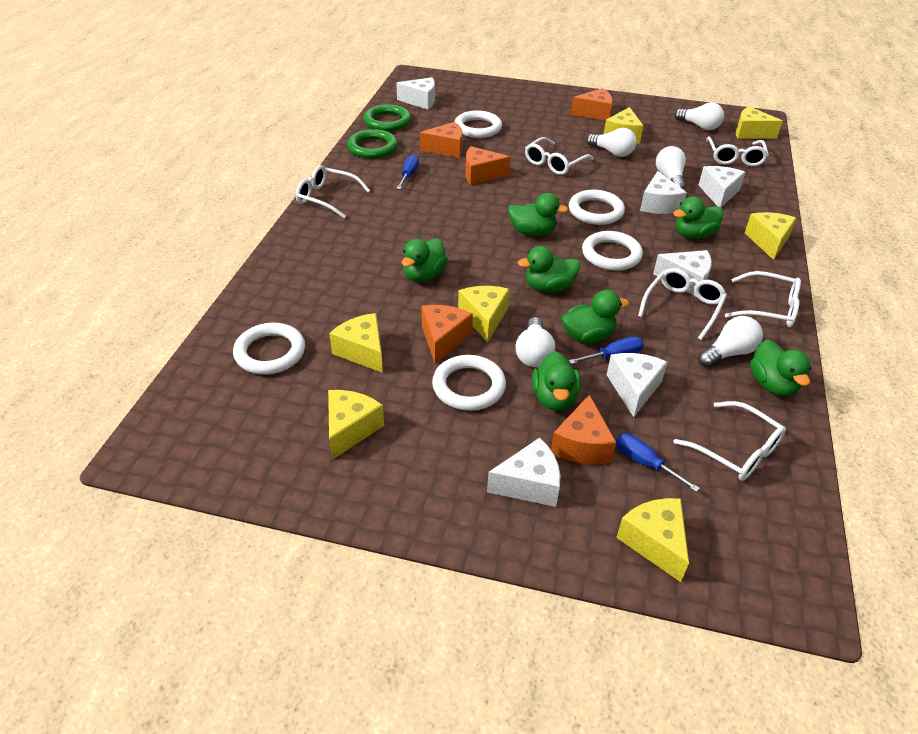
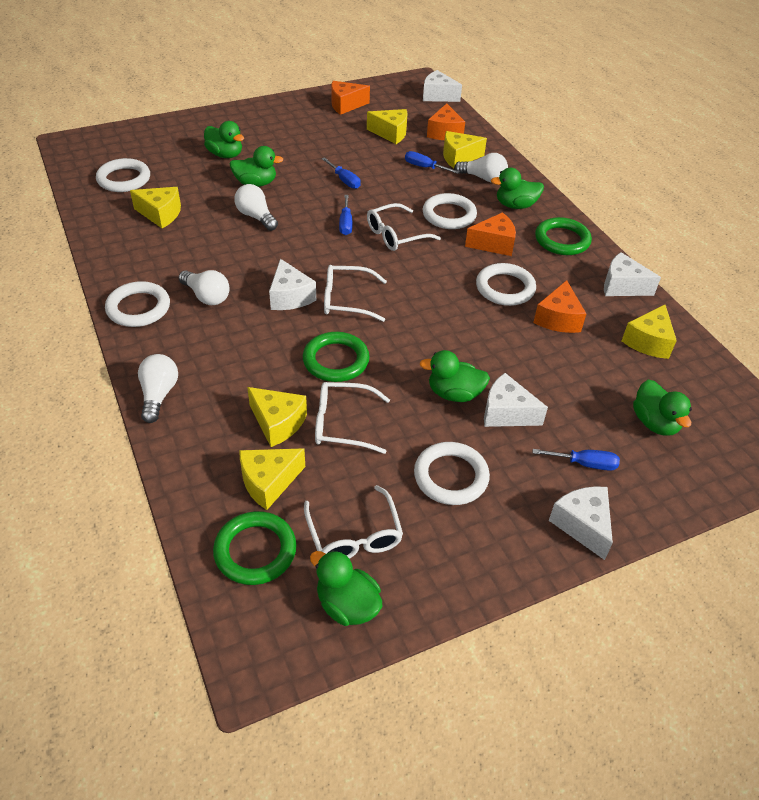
blue screwdriver: [396,155,419,189] [569,337,644,364] [616,433,700,492] = 3 -> [322,157,361,189] [339,195,352,235] [405,151,459,174] [533,449,620,471] = 4
green duck: [402,238,448,282] [508,193,568,236] [518,246,580,292] [532,351,581,411] [561,290,629,343] [673,196,724,239] [750,339,811,396] = 7 -> [204,121,244,158] [229,146,284,187] [310,550,382,626] [420,350,490,402] [491,168,544,209] [633,380,692,436] = 6
green ring: [347,129,398,159] [363,104,411,131] = 2 -> [213,511,296,585] [303,332,369,382] [535,217,592,255] = 3
orange cheese: [420,122,463,158] [421,305,473,364] [466,146,510,185] [551,394,616,464] [571,88,613,121] = 5 -> [331,81,370,115] [427,103,465,140] [465,212,516,256] [533,280,586,333] = 4
white cheese: [396,77,435,110] [487,438,560,507] [607,353,667,417] [640,171,687,214] [653,250,712,296] [698,166,745,207] = 6 -> [269,259,316,310] [423,70,462,102] [484,373,548,427] [549,486,613,560] [604,252,661,296] = 5
white glasses: [296,165,370,218] [525,137,594,175] [638,268,727,340] [673,401,786,481] [706,136,769,166] [725,271,801,327] = 6 -> [304,485,403,559] [315,382,390,454] [324,265,387,322] [367,203,441,251] = 4
white light bulb: [516,317,555,367] [586,128,637,157] [656,146,686,190] [674,102,724,130] [698,316,763,367] = 5 -> [138,354,178,423] [179,270,229,305] [234,184,278,231] [454,153,508,183] = 4
yellow cheese: [328,390,384,460] [329,313,383,373] [458,286,509,342] [604,107,644,143] [616,498,689,582] [736,106,783,139] [745,212,796,260] = 7 -> [130,187,181,228] [239,448,305,510] [247,387,307,447] [367,109,408,144] [443,131,487,168] [622,305,677,359] = 6

